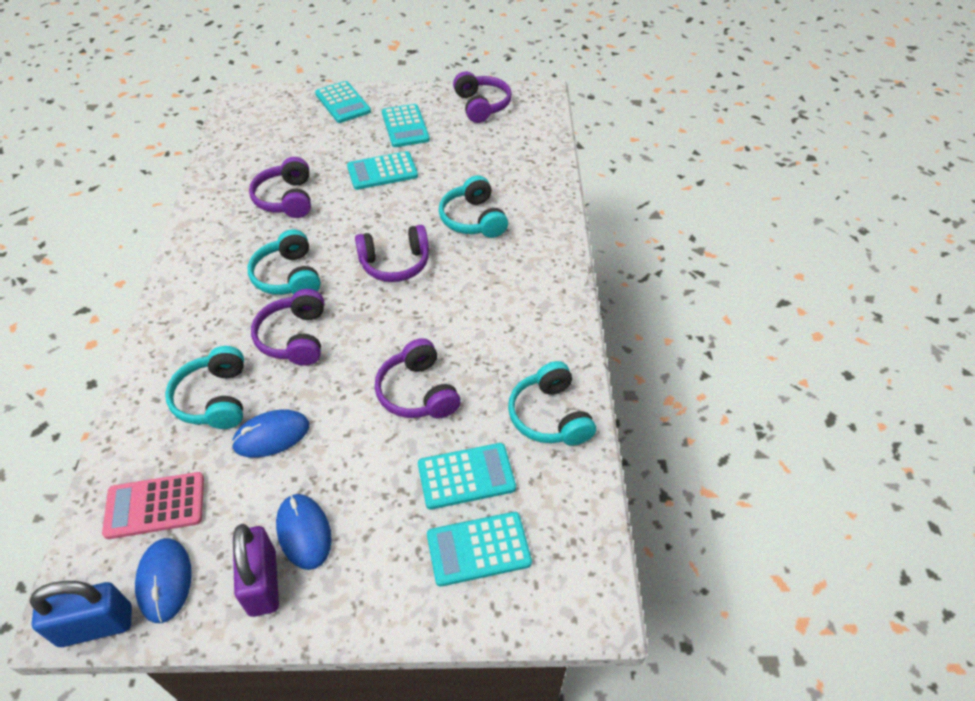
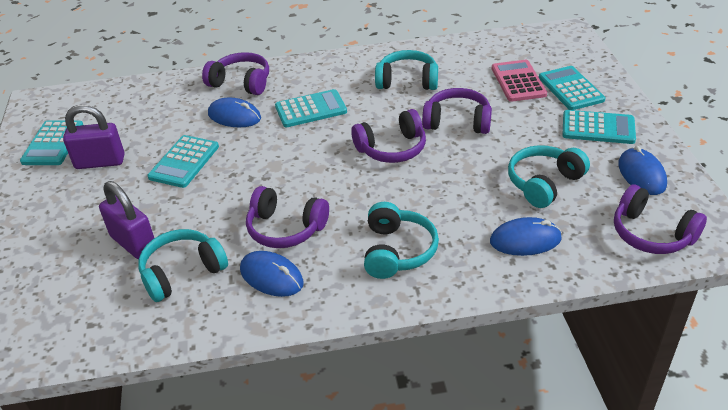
blue mouse: [135,538,192,623] [231,409,309,458] [276,494,332,570] = 3 -> [208,97,261,127] [240,251,304,297] [490,217,562,256] [619,146,667,195] = 4
blue padlock: [29,581,132,647] = 1 -> none = 0
purple padlock: [233,524,279,617] = 1 -> [63,105,125,169] [99,181,154,259] = 2

